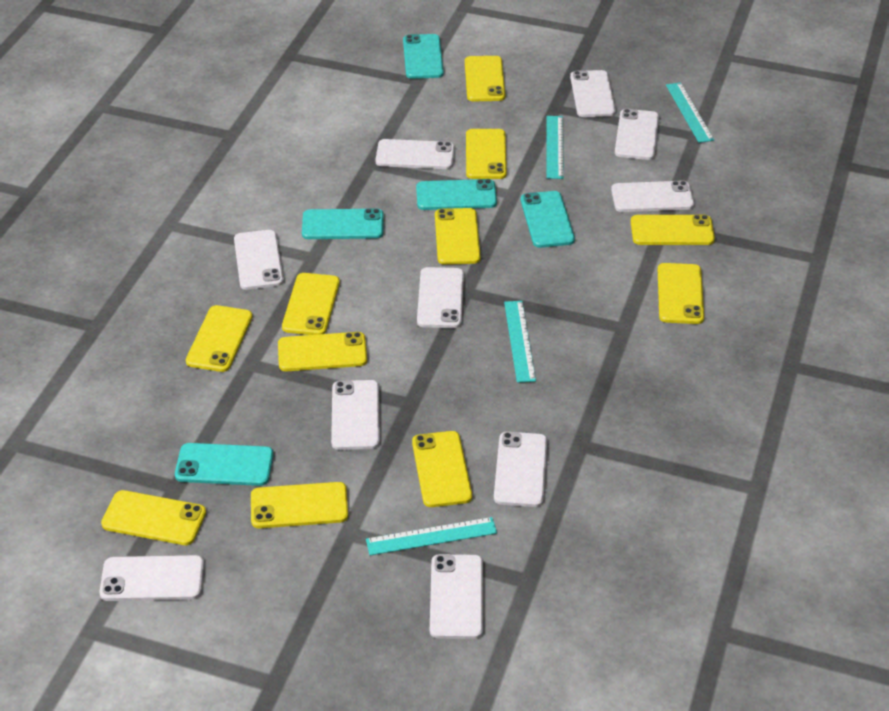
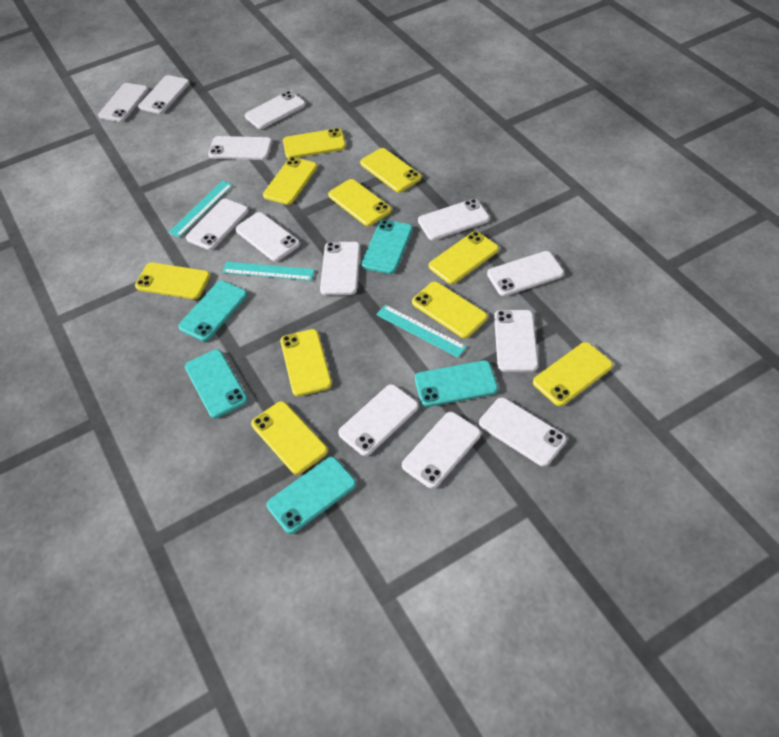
turquoise ruler: [366,517,497,555] [504,301,536,383] [547,116,564,179] [666,82,714,143] = 4 -> [168,181,233,237] [222,262,315,281] [376,305,467,358] = 3
white phone: [99,555,204,601] [234,230,284,290] [331,380,380,450] [376,139,455,169] [417,267,464,328] [430,554,483,639] [494,432,547,507] [570,70,616,117] [611,180,695,212] [615,109,659,160] = 10 -> [98,83,149,122] [138,75,190,114] [186,199,249,250] [208,136,272,160] [235,212,300,262] [245,91,306,129] [320,242,360,295] [338,384,419,456] [402,412,481,489] [418,199,490,240] [479,397,567,467] [487,251,564,296] [494,310,538,372] = 13
yellow phone: [101,490,206,545] [186,305,252,372] [251,482,348,528] [278,332,367,371] [282,273,340,335] [412,431,472,507] [435,208,481,265] [465,56,505,101] [466,129,507,179] [631,215,715,245] [658,263,704,324] = 11 -> [135,262,210,299] [251,401,328,475] [263,157,317,205] [280,329,332,396] [283,128,346,158] [328,179,391,226] [360,148,421,192] [412,282,488,338] [429,231,499,284] [533,342,613,406] = 10

